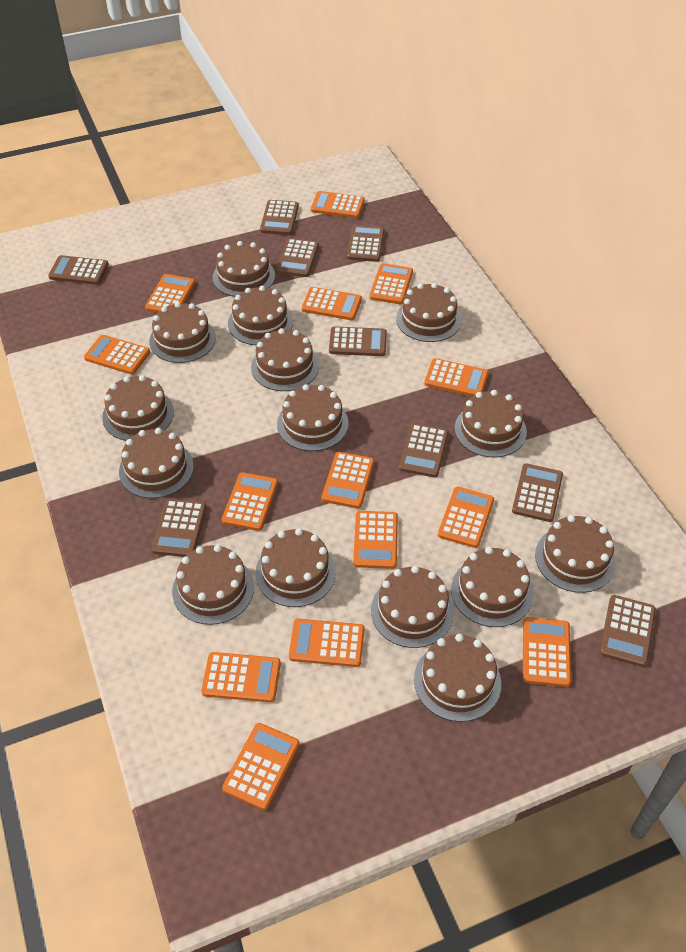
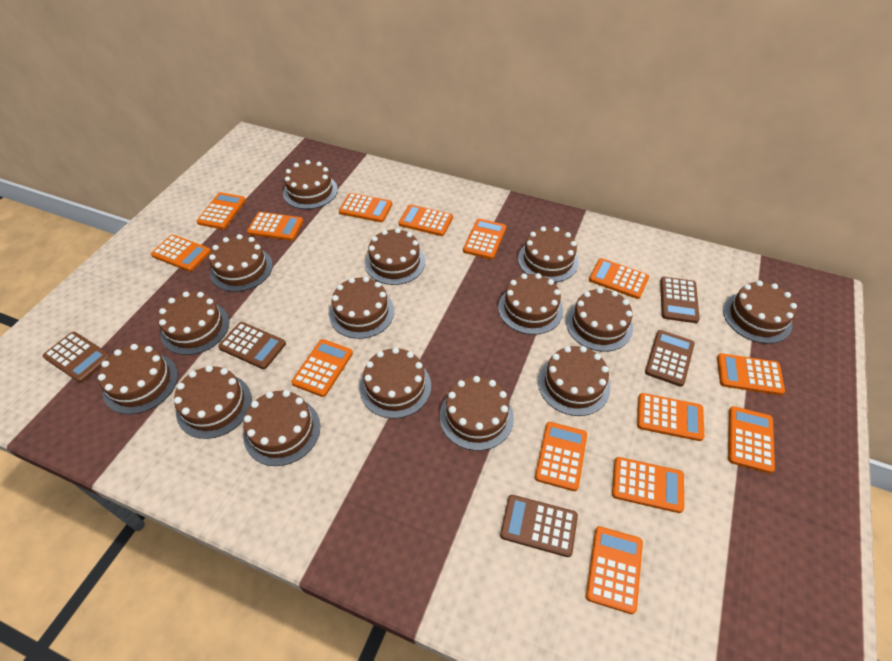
brown calculator: [48,255,109,285] [152,499,207,557] [260,200,299,235] [276,238,319,277] [329,326,387,356] [347,225,384,262] [399,423,449,478] [512,463,563,522] [600,595,656,667] = 9 -> [42,332,111,383] [218,322,286,369] [500,495,578,557] [645,330,695,387] [660,277,700,323] = 5

